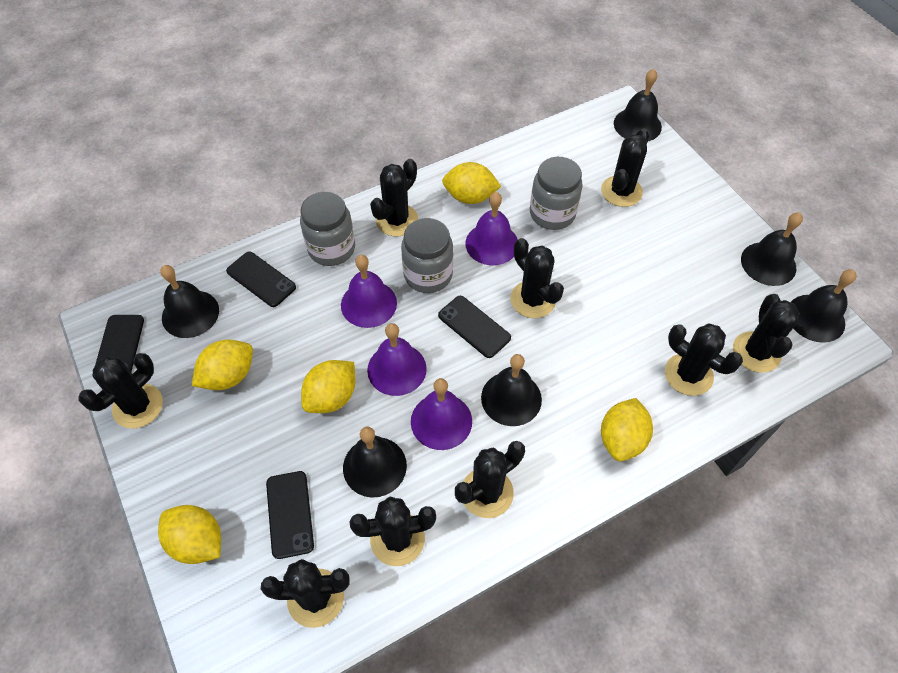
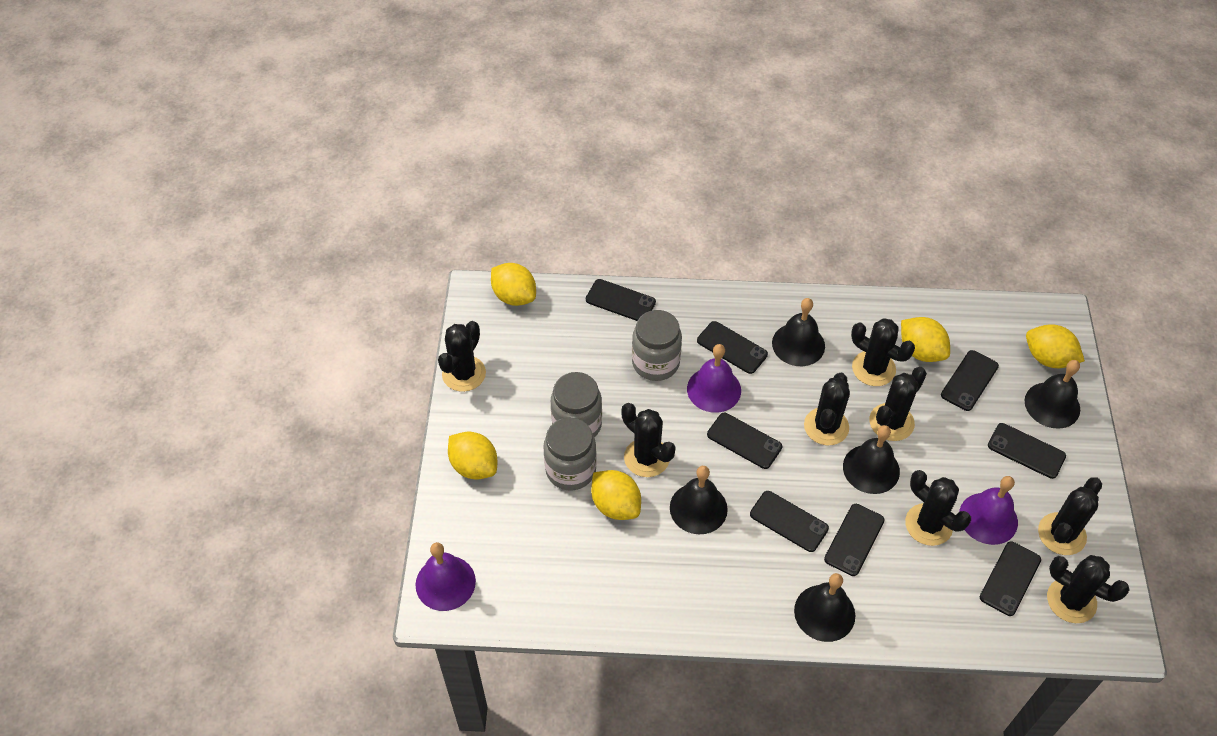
black bell: [160,265,219,338] [343,427,407,498] [481,354,542,426] [614,69,662,141] [741,213,803,286] [791,269,856,343] = 6 -> [670,466,728,534] [772,298,825,366] [794,573,855,642] [843,425,900,494] [1024,360,1080,429] = 5
black cactus: [78,353,163,428] [261,559,350,628] [349,497,436,566] [370,159,418,236] [455,441,525,518] [510,238,564,318] [601,128,649,207] [665,324,743,396] [733,294,800,373] = 9 -> [438,321,486,392] [621,403,676,477] [804,373,850,445] [851,318,915,386] [869,367,927,441] [905,470,971,546] [1038,477,1102,555] [1047,555,1130,623] = 8
black phone: [93,315,144,379] [226,252,296,307] [266,471,314,559] [438,296,511,358] = 4 -> [586,279,656,321] [697,321,768,374] [707,413,782,469] [750,491,829,552] [824,504,884,576] [941,350,999,411] [980,541,1041,616] [988,423,1066,479] = 8
purple bell: [341,255,397,328] [367,323,427,396] [411,378,472,450] [465,192,518,265] = 4 -> [415,542,476,611] [687,344,741,413] [959,476,1018,545] = 3

